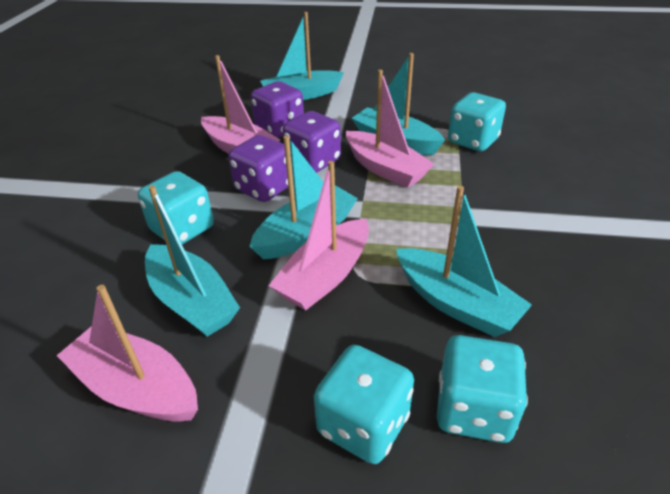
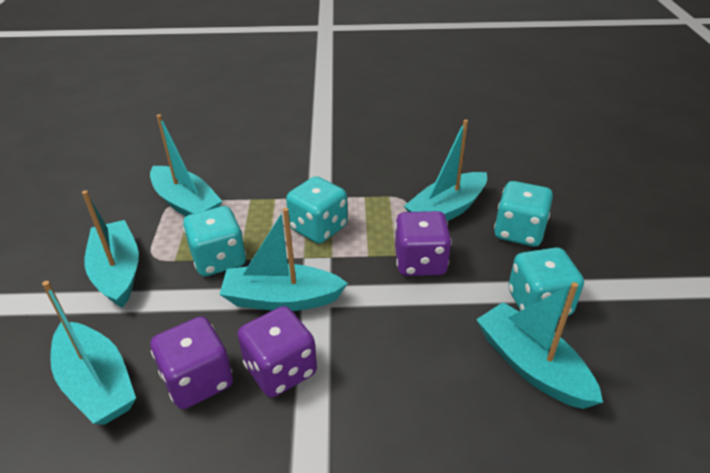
pink boat: [57,285,198,422] [201,55,280,154] [269,161,369,310] [346,70,434,188] = 4 -> none = 0
turquoise boat: [145,185,240,337] [250,136,358,260] [260,12,344,100] [352,53,445,155] [396,186,532,337] = 5 -> [42,281,136,425] [82,190,139,308] [150,114,222,216] [219,208,348,311] [404,119,487,221] [476,282,603,409] = 6

